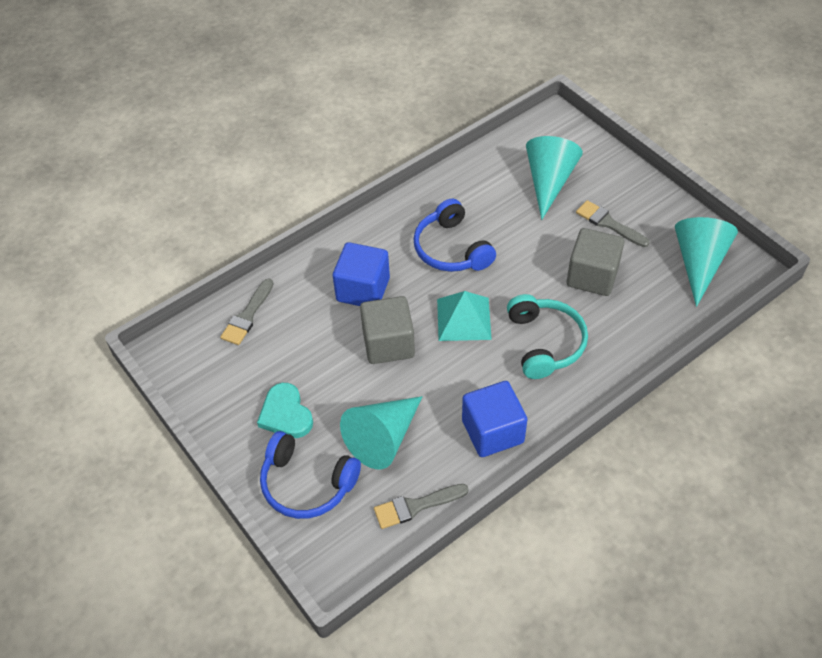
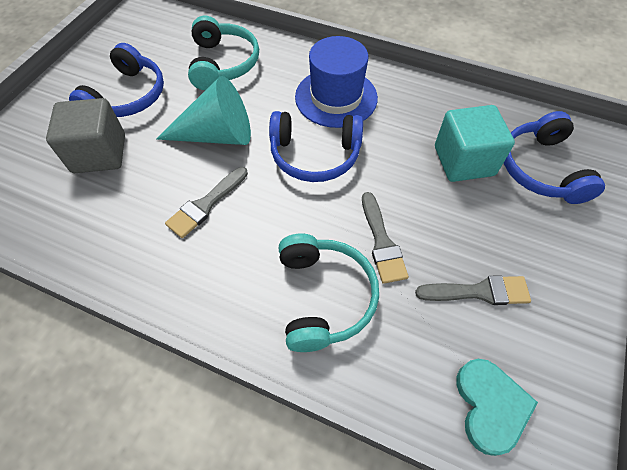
blue cube: [333,242,390,306] [462,381,527,457] = 2 -> none = 0
blue hat: none = 0 -> [295,36,378,128] = 1
blue headphones: [260,431,361,519] [414,199,496,272] = 2 -> [69,43,164,117] [269,111,363,182] [504,111,605,204] = 3
grey cube: [360,296,415,364] [567,228,624,296] = 2 -> [46,98,125,173] = 1
turquoise cone: [340,396,423,469] [526,136,583,220] [675,217,738,307] = 3 -> [156,76,251,145] = 1
turquoise cube: none = 0 -> [435,105,515,182] = 1
turquoise headphones: [507,294,588,379] = 1 -> [188,15,259,90] [279,233,379,352] = 2
turquoise pyramid: [437,291,492,341] = 1 -> none = 0

